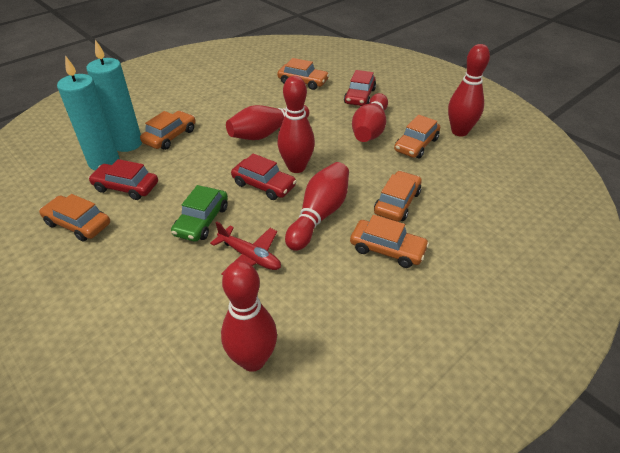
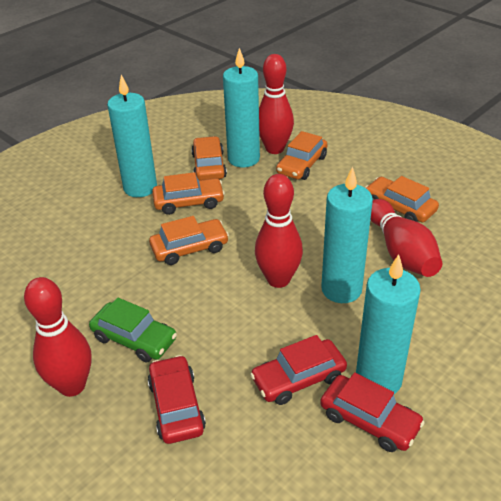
orange car: [39,194,110,241] [140,111,196,150] [277,58,329,90] [350,215,429,268] [374,171,422,222] [394,115,440,158] = 6 -> [149,216,229,265] [152,172,225,215] [191,136,227,180] [276,131,327,180] [365,176,439,222] = 5
red bowling pin: [221,261,277,372] [226,105,309,140] [277,76,315,173] [285,162,349,251] [352,93,388,142] [448,44,490,136] = 6 -> [24,277,92,397] [255,174,303,288] [259,54,294,154] [370,199,442,277] = 4
red plane: [210,221,281,275] = 1 -> none = 0
turquoise candle: [57,55,119,170] [86,40,142,152] = 2 -> [107,75,157,197] [223,48,260,168] [321,166,373,303] [356,254,421,394] = 4

